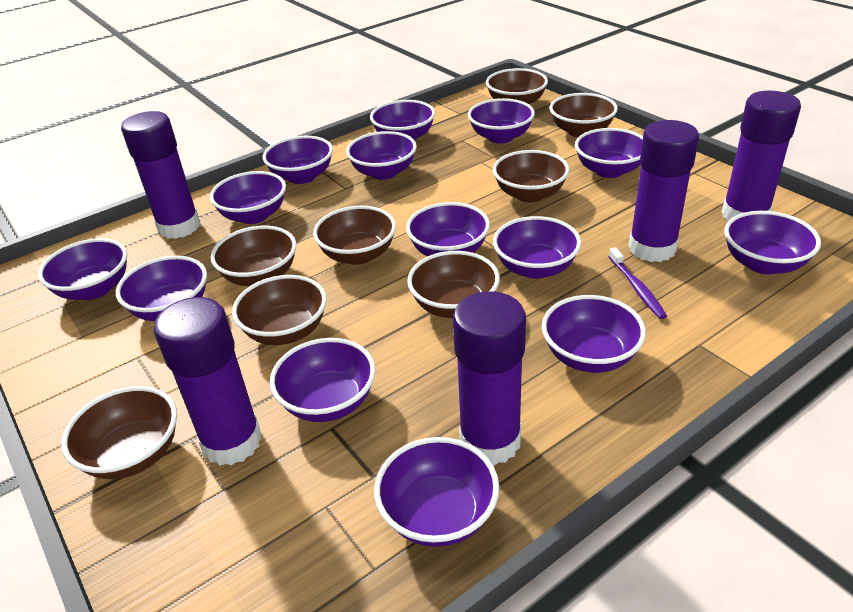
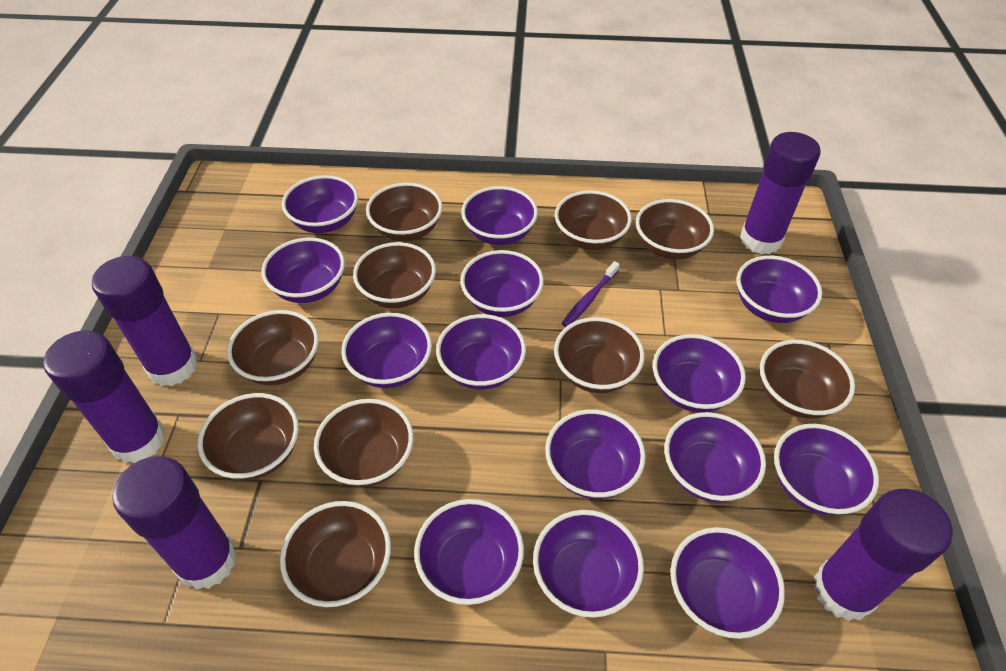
brown bowl: [61,386,177,479] [210,226,296,286] [232,275,327,345] [313,206,396,265] [407,251,500,318] [486,68,548,104] [493,150,569,202] [549,93,618,137] = 8 -> [198,393,299,481] [227,310,319,385] [280,501,391,607] [314,399,413,487] [353,242,436,308] [366,183,443,241] [554,317,644,393] [555,190,632,250] [636,199,714,260] [760,340,855,419] = 10

